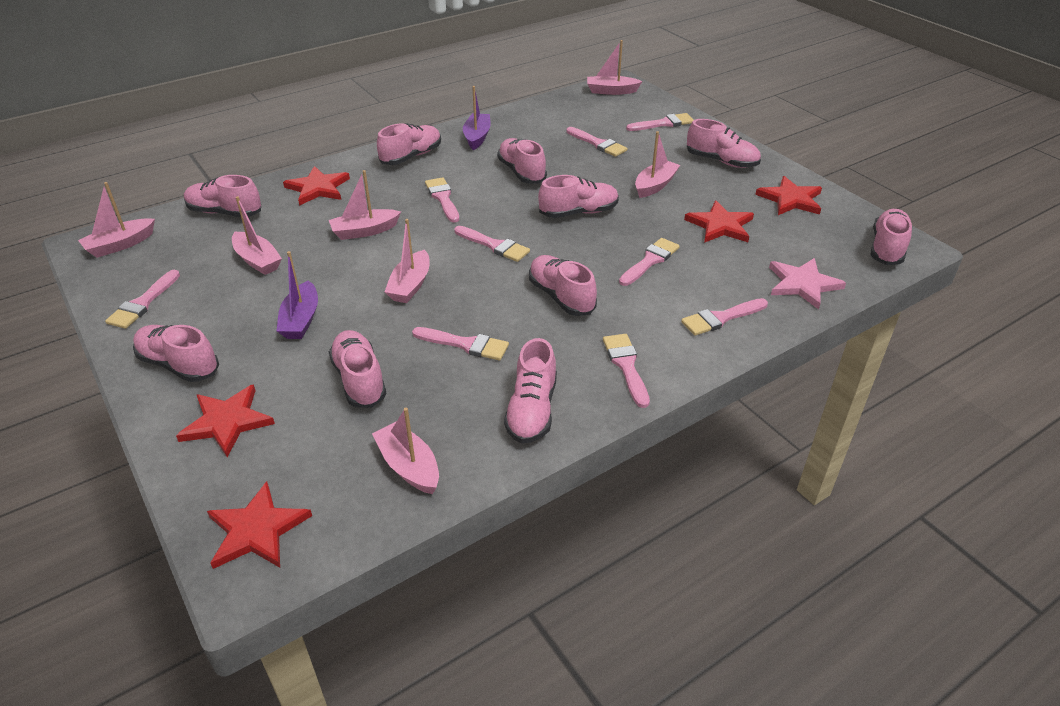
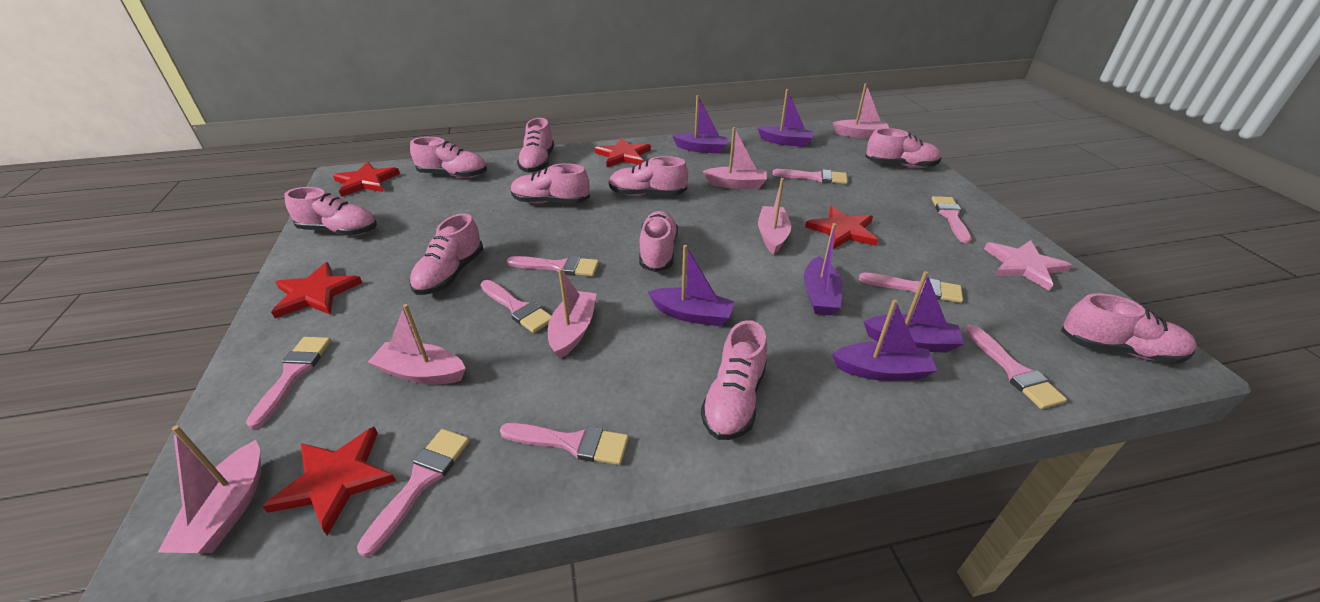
pink boat: [78,182,155,258] [232,196,282,275] [329,170,401,240] [372,408,439,494] [385,219,430,303] [587,40,642,95] [635,131,680,198] = 7 -> [157,425,261,553] [368,304,466,384] [548,268,597,359] [703,127,767,189] [758,178,791,254] [833,83,889,138] = 6
purple boat: [277,251,318,339] [463,86,491,150] = 2 -> [648,245,735,326] [672,95,729,154] [758,89,814,147] [804,223,843,315] [832,300,937,381] [864,271,964,353] = 6

